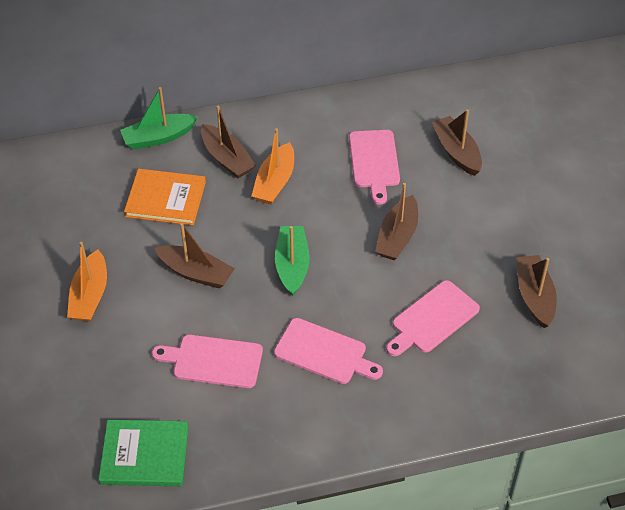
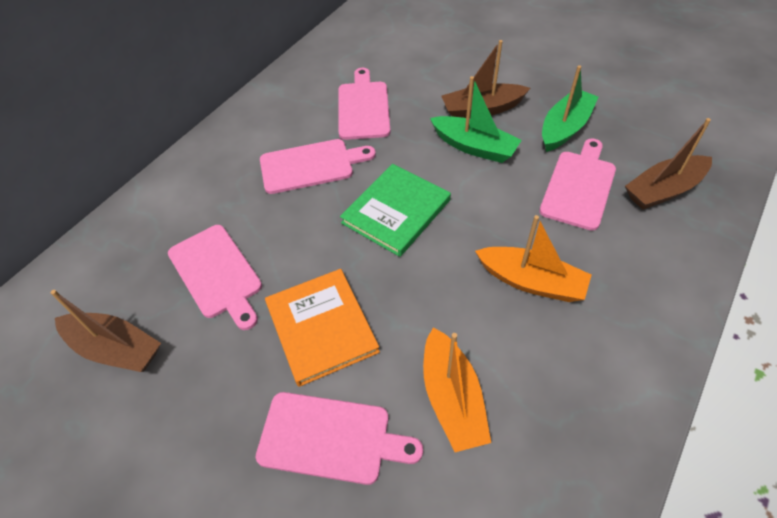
brown boat: [155,223,235,289] [201,105,256,178] [375,183,418,260] [432,109,482,176] [516,255,557,328] = 5 -> [51,290,161,372] [441,40,530,118] [625,118,712,210] = 3
pink cutting board: [152,334,263,388] [274,318,383,384] [349,130,400,205] [386,280,480,356] = 4 -> [168,225,262,330] [256,392,423,485] [260,139,376,194] [339,68,391,140] [539,139,616,231] = 5

